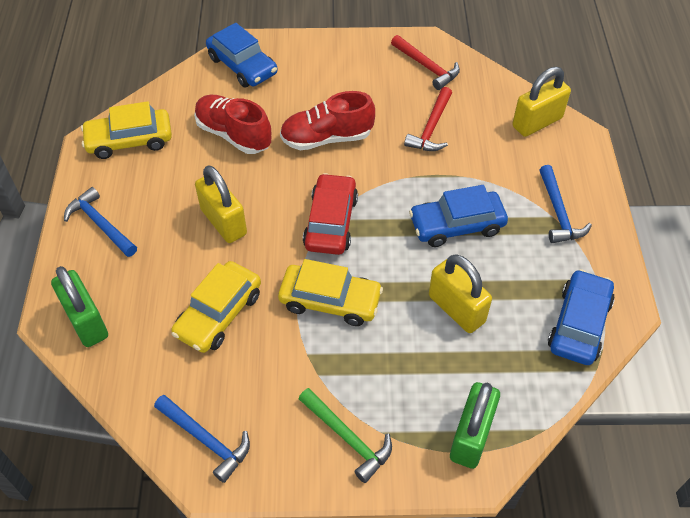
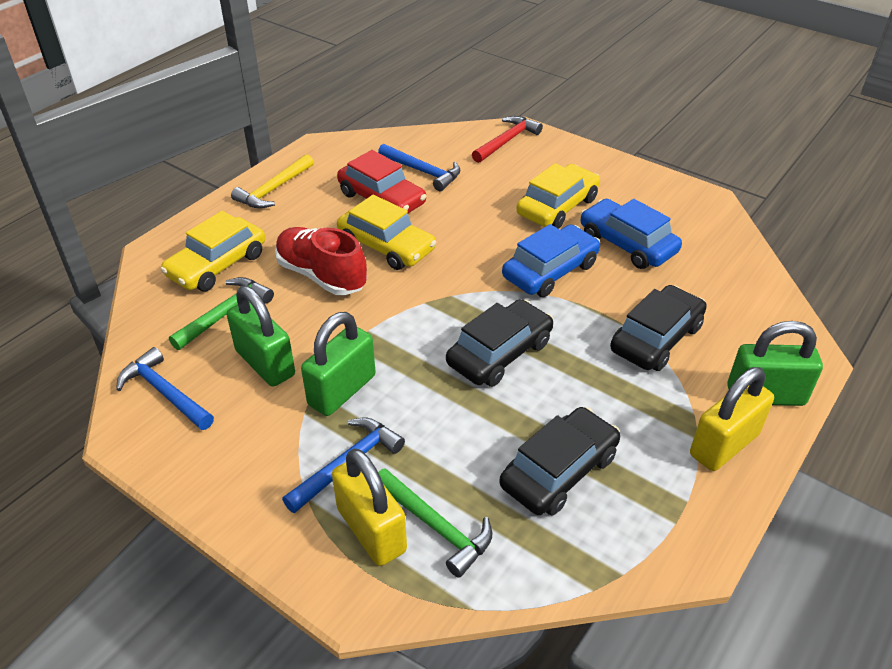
black car: none = 0 -> [446,299,553,387] [499,407,620,516] [610,285,707,371] = 3
blue car: [206,23,278,87] [409,185,508,247] [548,269,615,365] = 3 -> [502,224,600,297] [580,199,682,269] = 2
green hammer: [299,388,392,483] = 1 -> [169,277,274,350] [378,468,492,578] = 2
green padlock: [51,266,108,347] [450,382,500,469] = 2 -> [227,286,295,387] [301,312,375,416] [727,321,823,406] = 3
red hammer: [391,35,460,90] [404,87,452,151] = 2 -> [472,116,543,163] = 1
red shoe: [194,95,272,154] [280,91,375,150] = 2 -> [275,227,367,295] = 1
yellow hammer: none = 0 -> [231,154,314,209] = 1
yellow padlock: [195,165,247,243] [429,254,492,333] [512,67,571,137] = 3 -> [332,448,407,566] [690,367,774,471] = 2

